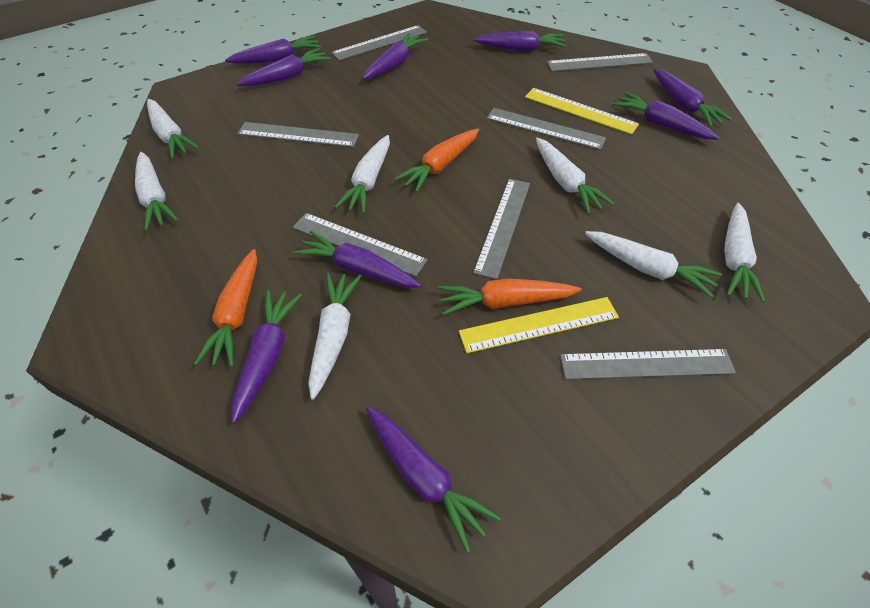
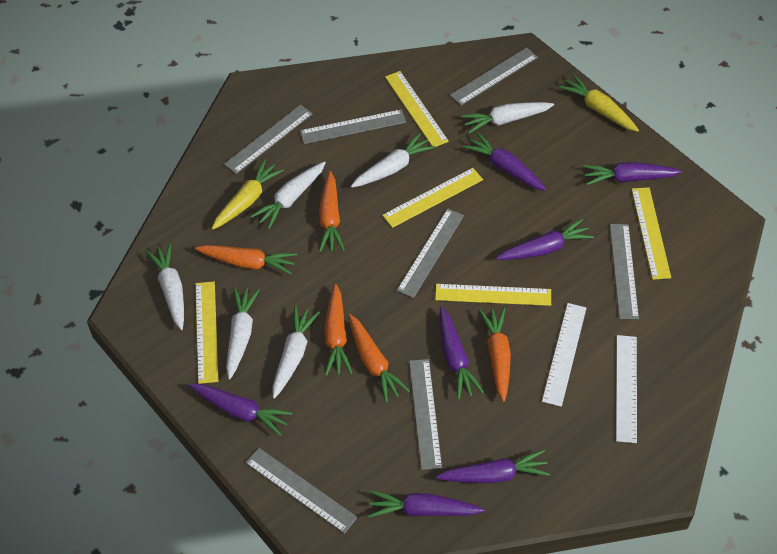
orange carrot: [194,249,257,367] [394,129,479,192] [438,279,582,315] = 3 -> [195,245,297,275] [319,171,345,253] [324,284,353,376] [348,314,410,403] [479,307,511,402] = 5
purple carrot: [225,36,321,64] [231,290,302,424] [237,48,331,86] [293,231,421,288] [363,33,428,80] [366,406,501,553] [473,31,567,51] [613,92,719,140] [653,69,732,127] = 9 -> [189,384,292,436] [368,490,485,518] [436,450,550,483] [439,306,484,400] [463,132,546,191] [496,218,594,260] [583,162,682,185] = 7
white carrot: [135,152,178,231] [147,99,200,159] [308,273,361,400] [335,135,390,214] [536,138,614,214] [585,231,722,298] [724,203,765,303] = 7 -> [146,243,184,330] [226,287,260,379] [250,162,326,229] [272,306,320,399] [351,133,435,188] [461,102,554,133] = 6
white ruler: none = 0 -> [542,303,586,407] [616,335,637,443] = 2
yellow carrot: none = 0 -> [212,159,284,230] [559,74,639,132] = 2
yellow ruler: [459,297,619,353] [525,88,639,135] = 2 -> [195,282,218,384] [382,168,483,228] [385,71,449,147] [435,284,551,306] [632,187,671,280] = 5

